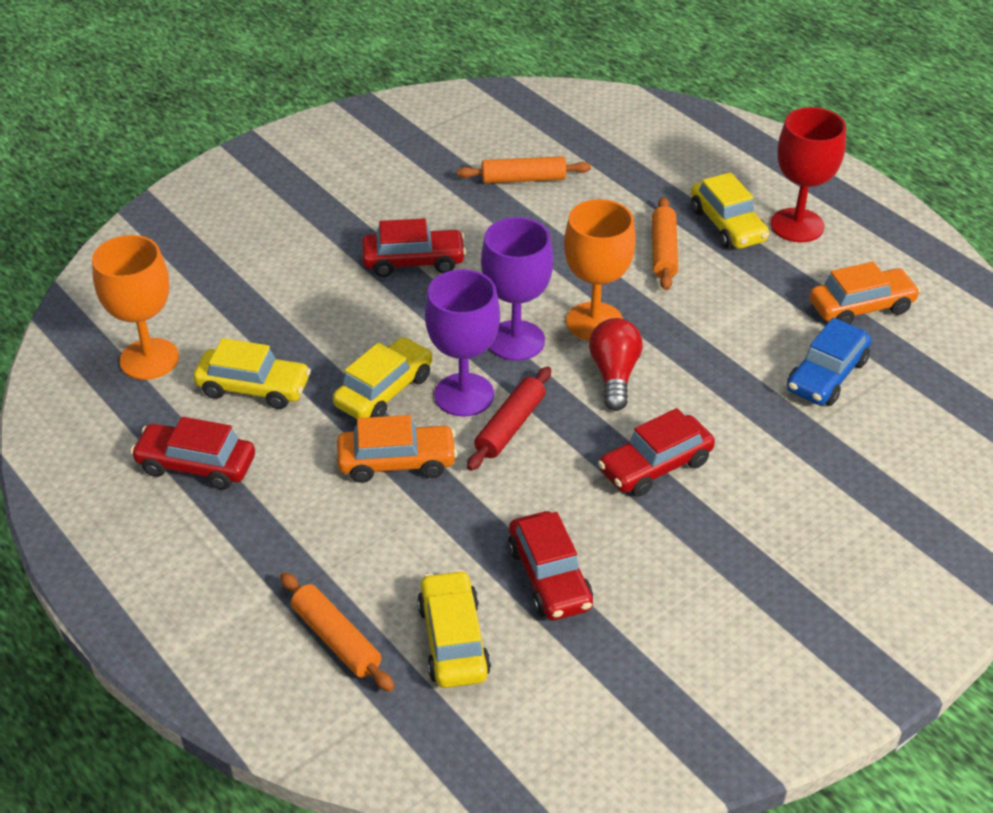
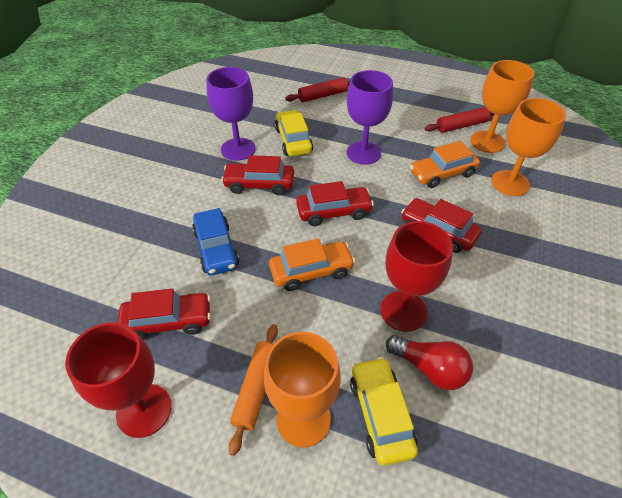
orange goblet: [92,235,179,380] [564,199,636,341] = 2 -> [264,332,341,448] [470,60,534,153] [491,98,566,196] = 3
orange rolling pin: [280,572,394,692] [457,156,591,183] [652,197,678,290] = 3 -> [229,324,278,456] = 1
red goblet: [771,107,846,242] = 1 -> [65,322,172,438] [380,221,453,332] = 2
red rolling pin: [467,366,551,471] = 1 -> [285,78,350,102] [425,107,494,133] = 2
yellow car: [193,338,311,409] [333,337,433,419] [417,570,491,688] [691,172,769,249] = 4 -> [275,110,313,156] [350,357,418,466] = 2

